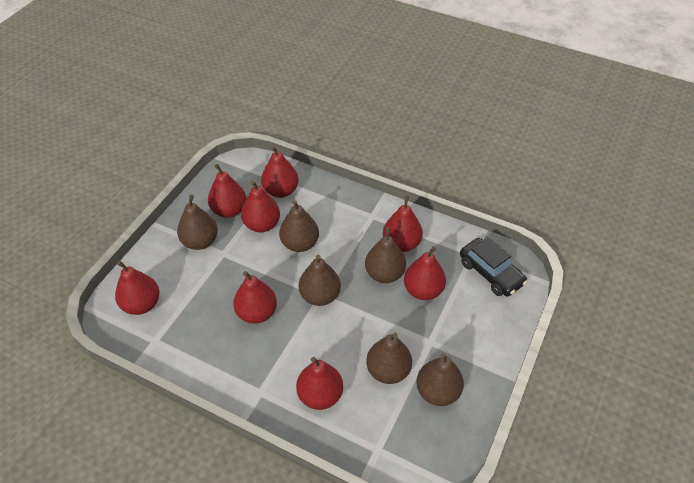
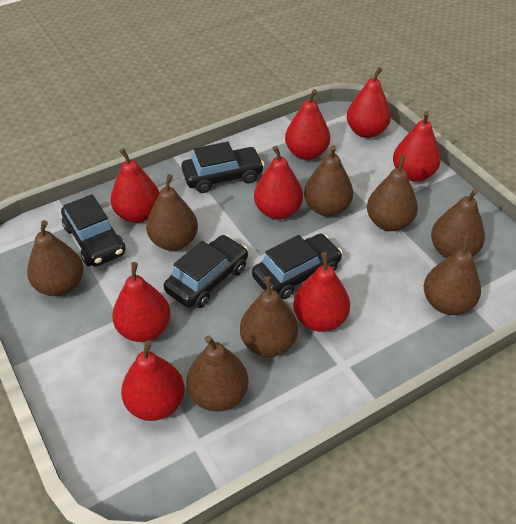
black car: [460,237,527,297] = 1 -> [61,194,125,267] [164,235,248,308] [181,142,264,193] [252,234,343,300] = 4
brown pear: [177,194,218,250] [279,200,319,252] [299,255,341,306] [365,227,406,283] [366,333,412,384] [416,353,464,406] = 6 -> [27,220,84,296] [146,174,198,251] [186,336,249,412] [240,276,298,357] [304,145,353,216] [367,155,418,231] [424,236,481,315] [431,188,485,258] = 8

